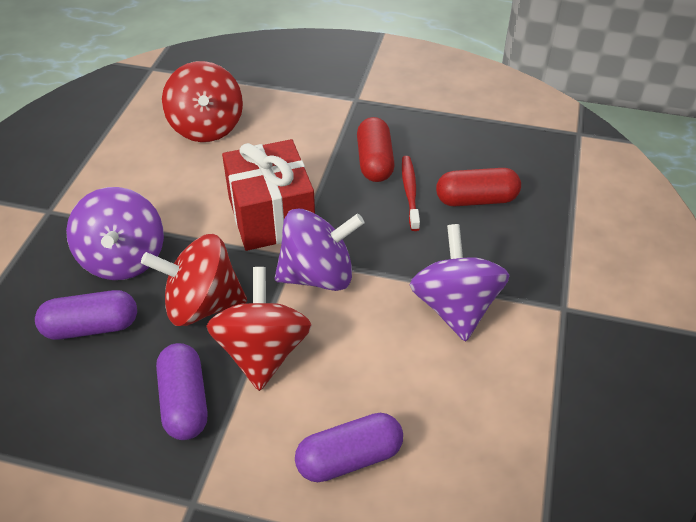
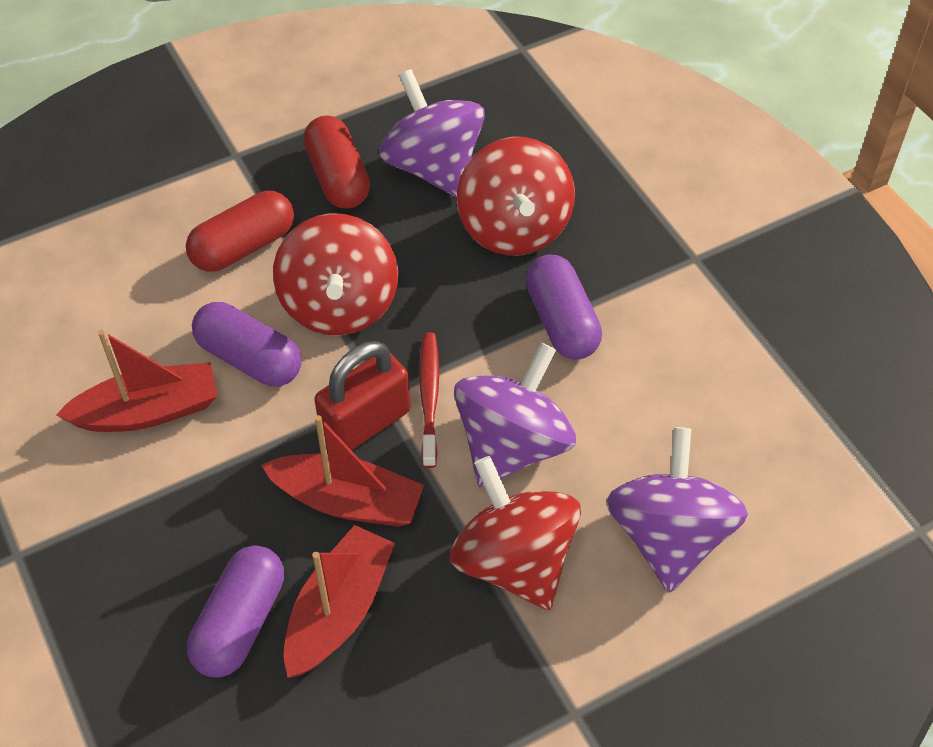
red boat: none = 0 -> [56,330,218,432] [261,415,424,527] [283,525,395,678] = 3
red gift: [222,139,315,251] = 1 -> none = 0
red padlock: none = 0 -> [314,341,410,451] = 1

